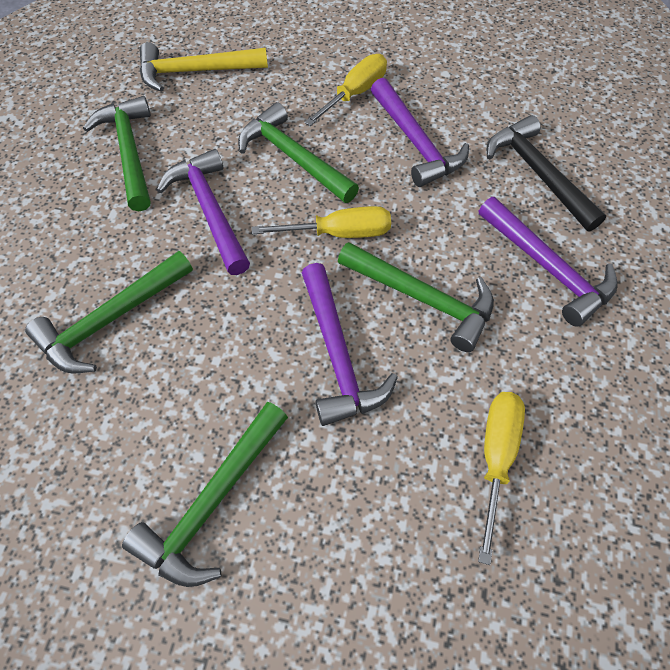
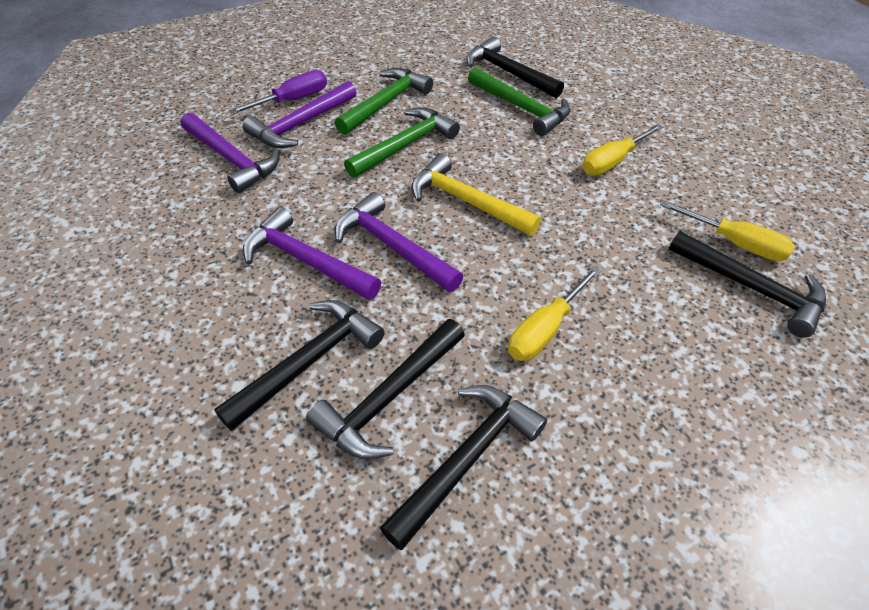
black hammer: [487,115,607,231] = 1 -> [214,300,385,431] [306,319,465,459] [380,385,547,550] [466,37,564,98] [668,231,826,338] = 5
green hammer: [25,251,193,374] [83,96,151,211] [122,402,288,587] [238,102,359,203] [338,242,494,352] = 5 -> [335,68,433,135] [344,107,460,178] [468,67,570,136] = 3
purple screwdriver: none = 0 -> [229,70,327,115] = 1

